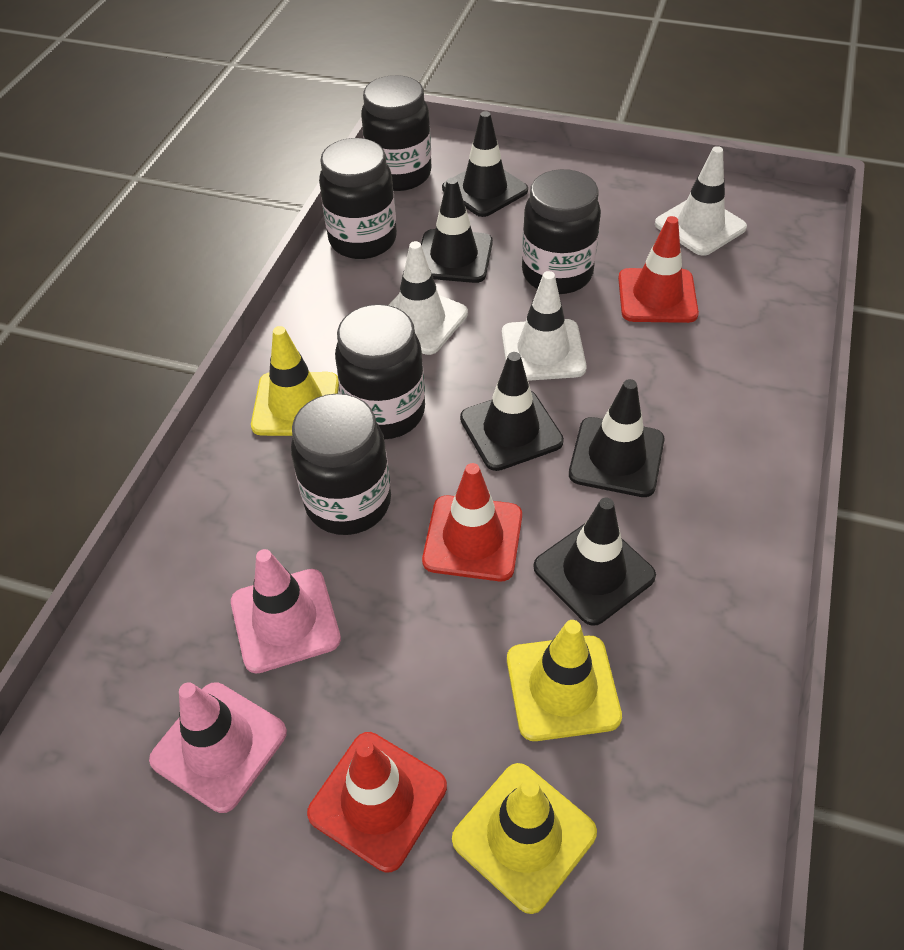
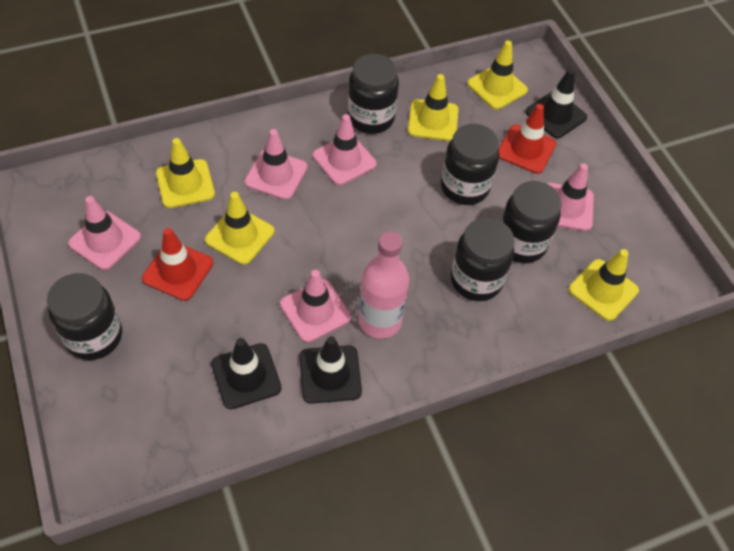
black traffic cone: [421,178,493,283] [442,111,528,217] [460,352,564,471] [533,498,656,626] [569,379,664,497] = 5 -> [211,338,282,409] [299,336,362,404] [525,69,587,138] = 3
pink bottle: none = 0 -> [358,231,409,339] = 1
pink traffic cone: [149,682,287,813] [231,549,341,674] = 2 -> [68,196,141,270] [244,129,307,200] [280,270,351,343] [313,114,377,186] [546,163,594,231] = 5
red traffic cone: [307,732,447,873] [422,463,522,581] [618,216,699,323] = 3 -> [142,228,213,301] [499,104,556,174] = 2
white traffic cone: [389,241,468,355] [502,271,587,381] [655,146,747,256] = 3 -> none = 0
yellow traffic cone: [251,326,339,436] [452,763,597,914] [507,620,622,741] = 3 -> [156,138,215,208] [205,192,274,265] [408,74,459,141] [467,41,528,110] [569,249,639,321] = 5

